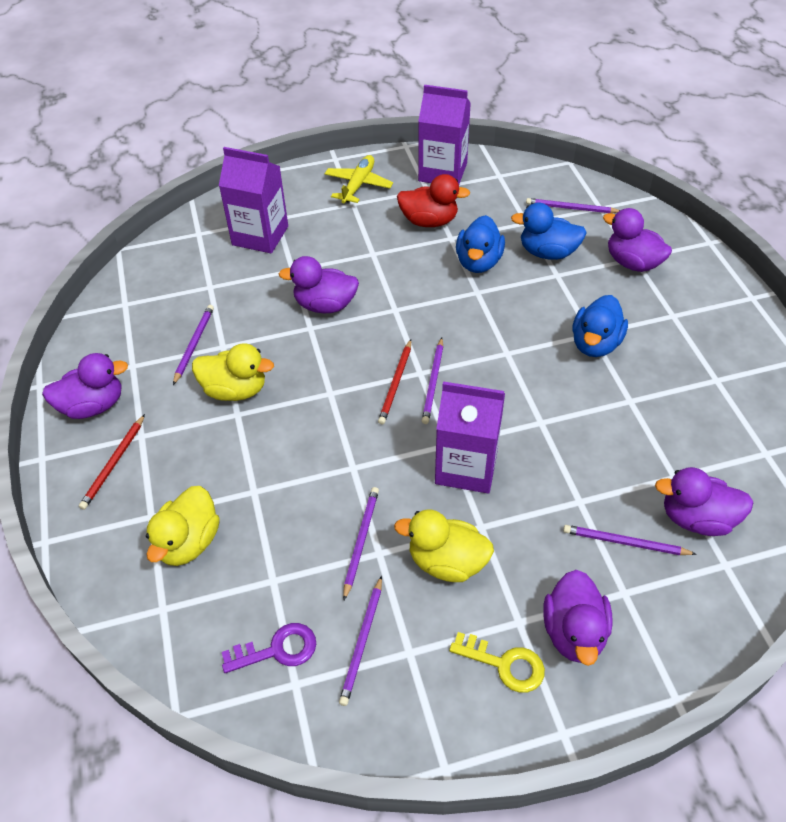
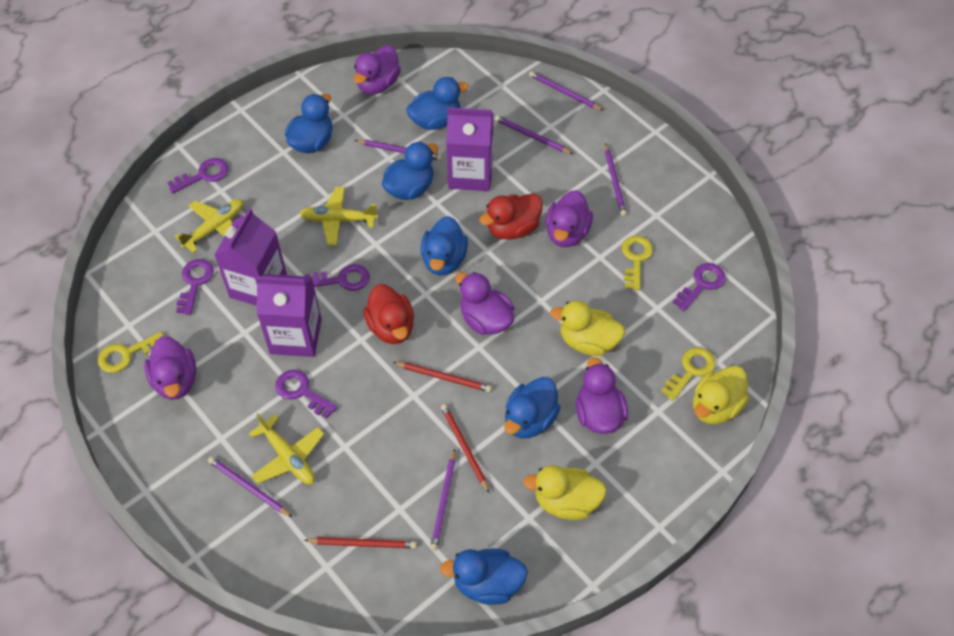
blue duck: [456,215,505,273] [511,203,587,260] [572,295,628,357] = 3 -> [285,94,332,153] [382,142,439,200] [406,77,468,130] [421,216,468,276] [440,549,528,605] [504,377,561,438] = 6
purple key: [222,623,316,673] = 1 -> [167,158,228,193] [176,259,214,315] [275,370,337,419] [304,264,370,291] [673,263,726,311] = 5
red duck: [397,174,470,227] = 1 -> [363,284,414,344] [479,193,543,240] = 2
red pencil: [79,414,145,510] [378,339,411,425] = 2 -> [304,537,417,548] [393,362,492,392] [441,404,489,493] = 3
yellow key: [449,632,545,693] = 1 -> [98,332,164,373] [622,236,653,290] [661,347,716,401] = 3
yellow plane: [324,155,393,203] = 1 -> [175,199,243,253] [249,413,324,484] [299,187,378,246] = 3

